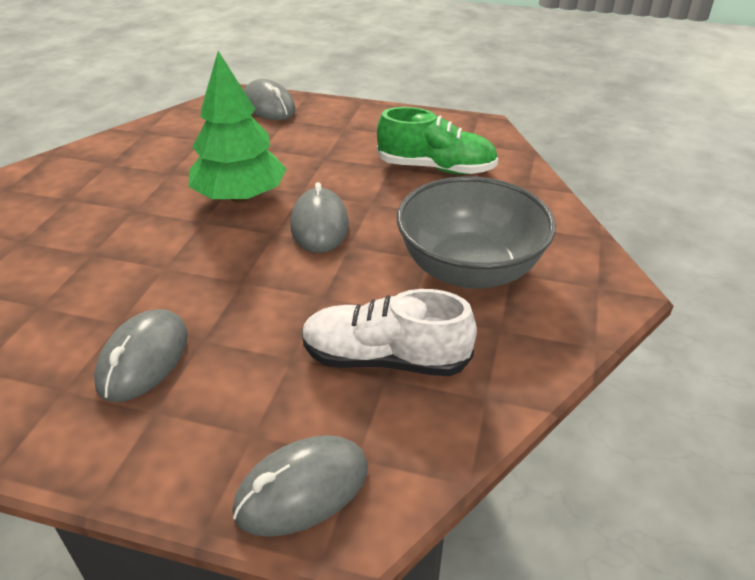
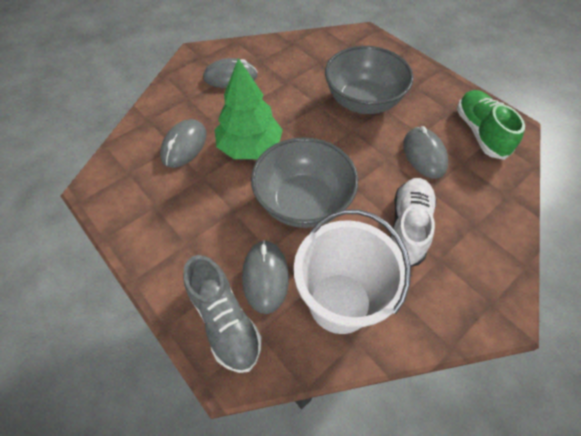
grey bowl: [397,176,556,289] = 1 -> [251,137,358,228] [325,46,414,114] = 2
grey shoe: none = 0 -> [183,255,262,373] = 1
white bucket: none = 0 -> [294,210,411,334] = 1

